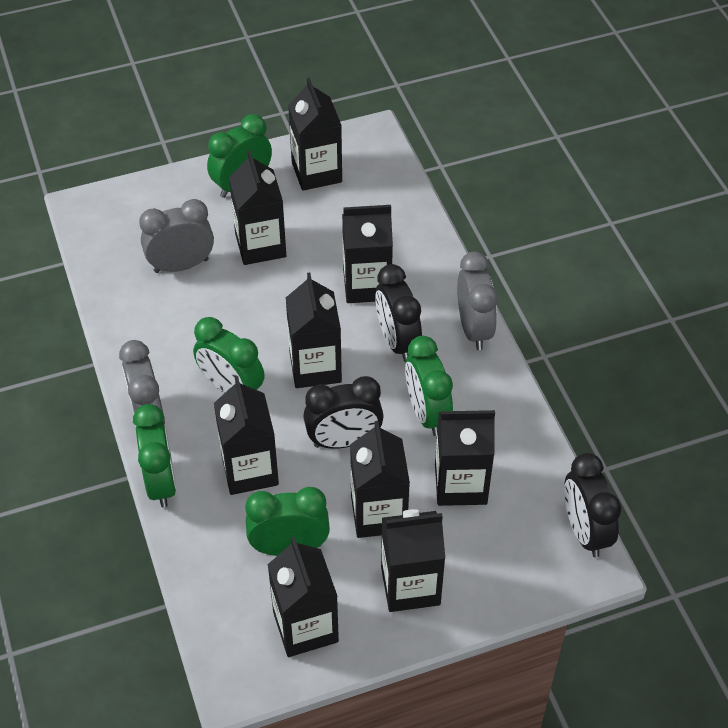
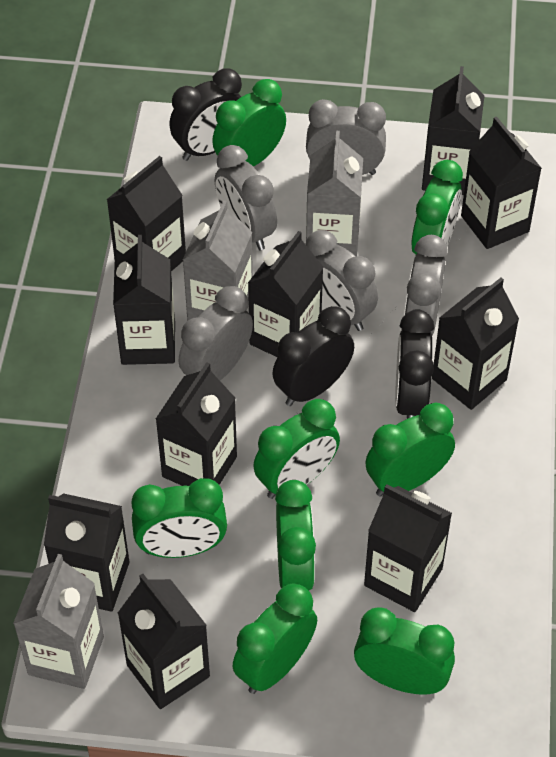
black carton: [214,377,279,495] [229,151,286,265] [267,537,339,657] [286,273,342,388] [288,78,342,191] [342,205,393,303] [350,421,410,538] [381,509,445,612] [435,410,495,506] = 9 -> [44,493,129,612] [106,156,186,271] [113,235,175,365] [118,574,210,709] [156,362,237,486] [248,231,324,357] [364,484,452,612] [422,66,485,195] [432,278,519,410] [461,116,542,249] = 10
green clock: [133,404,176,508] [193,317,265,393] [207,114,272,198] [245,487,330,556] [405,336,453,436] = 5 -> [132,478,227,558] [212,79,286,167] [233,583,317,694] [253,399,340,499] [275,480,316,590] [354,608,455,695] [365,402,455,497] [411,160,463,254] = 8
grey carton: none = 0 -> [13,554,104,689] [183,200,253,321] [306,131,363,256] = 3
grey clock: [119,340,165,423] [139,199,214,273] [457,251,498,350] = 3 -> [179,286,253,380] [215,145,277,250] [305,230,378,331] [306,99,386,175] [404,235,448,335] = 5

